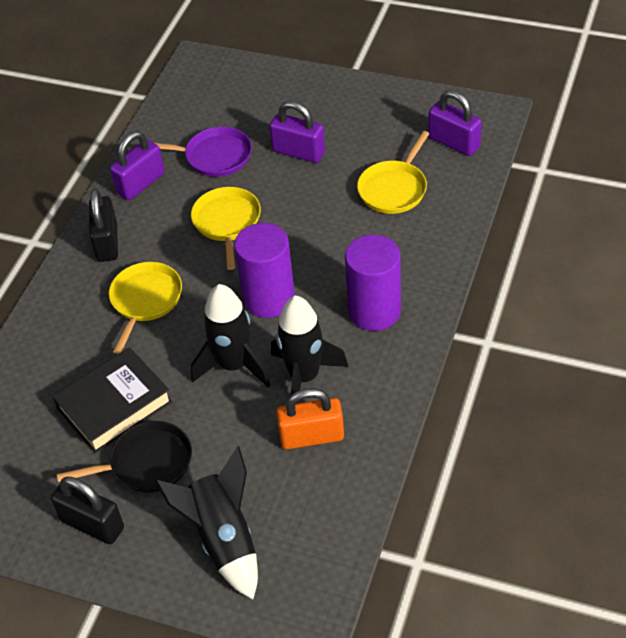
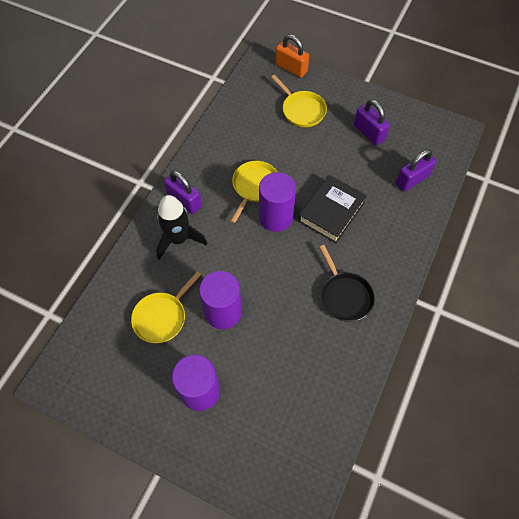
black padlock: [51,477,124,544] [89,189,118,262] = 2 -> none = 0
black rocket: [155,446,258,599] [191,284,270,387] [271,296,348,404] = 3 -> [156,195,207,260] = 1
purple cylinder: [234,223,295,318] [345,235,401,331] = 2 -> [172,355,220,411] [199,271,242,329] [259,172,296,232] = 3
purple pan: [155,127,252,177] = 1 -> none = 0

